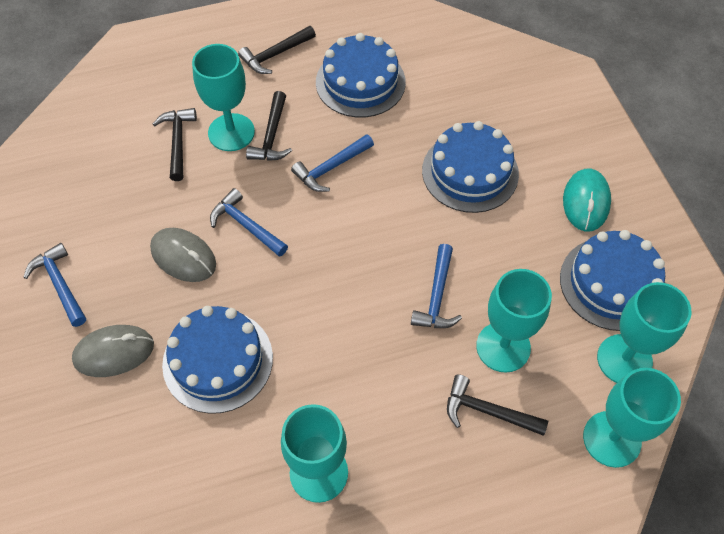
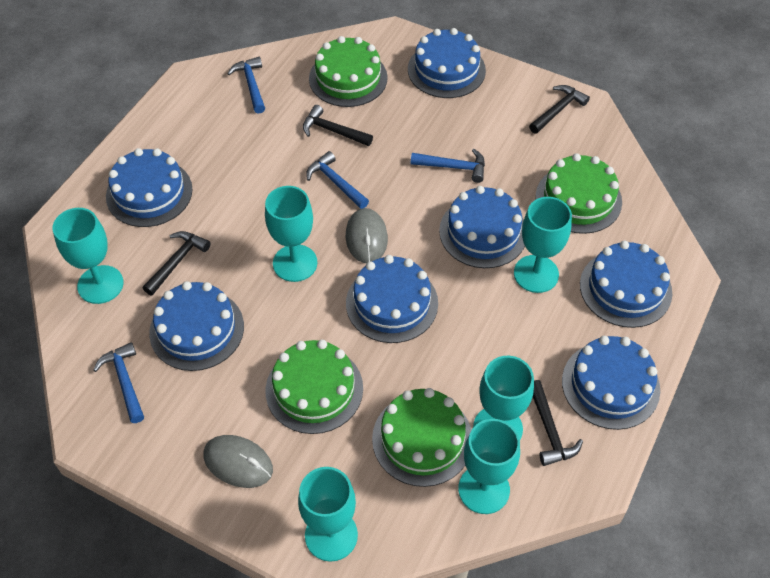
blue cake: [162,306,273,414] [316,33,406,118] [422,121,519,213] [560,230,665,331] = 4 -> [106,148,193,227] [149,281,244,371] [346,255,438,343] [408,28,486,98] [439,186,525,268] [562,336,660,430] [580,241,672,328] = 7
green cake: none = 0 -> [265,340,363,434] [309,36,388,107] [372,388,472,487] [536,153,622,234] = 4
turquoise goblet: [192,44,255,151] [281,404,348,503] [476,269,552,373] [583,368,681,468] [597,282,692,383] = 5 -> [53,208,124,304] [265,186,317,282] [298,467,358,562] [458,419,520,514] [473,356,534,440] [514,197,572,293] = 6
turquoise mouse: [563,169,611,231] = 1 -> none = 0

